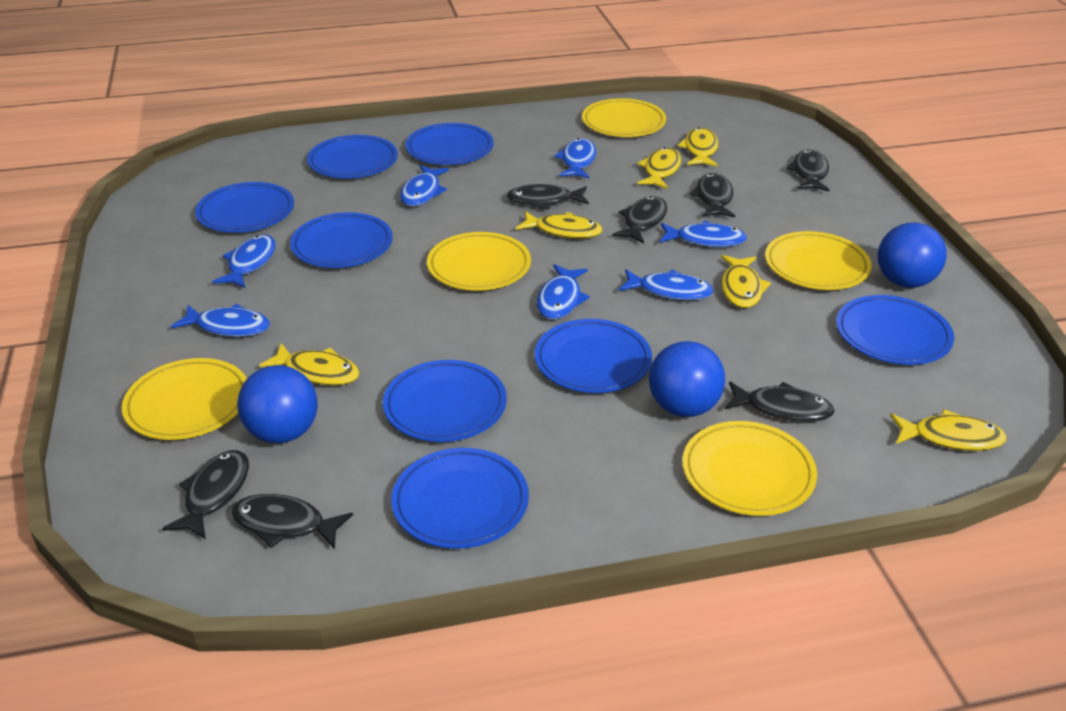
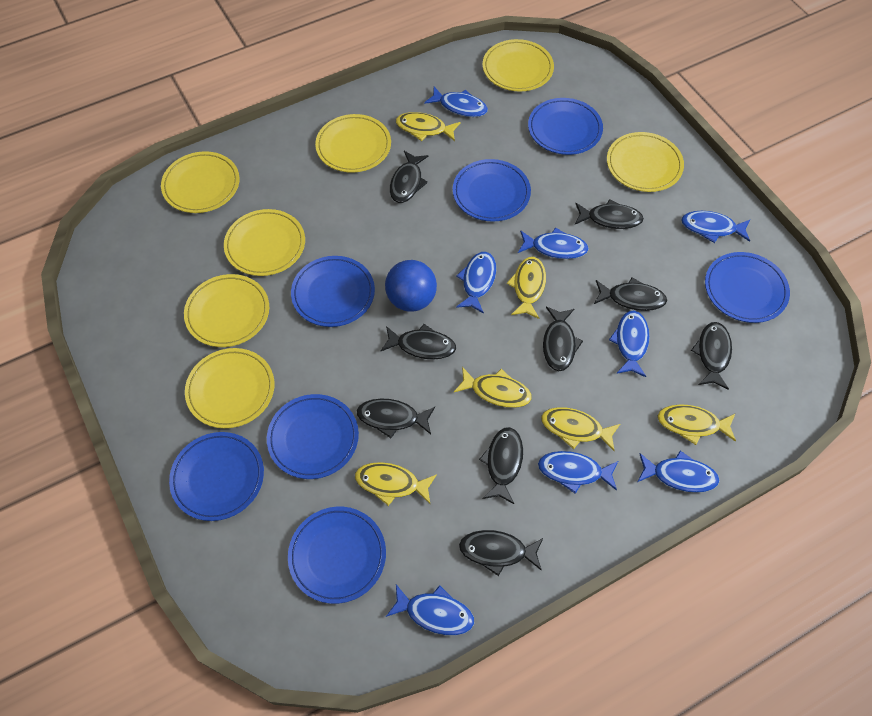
black fish: [162,450,249,539] [232,494,353,549] [507,184,589,210] [612,196,667,243] [689,173,735,217] [725,381,835,422] [786,150,829,191] = 7 -> [357,399,435,439] [381,324,456,360] [390,151,428,203] [459,530,543,576] [479,427,523,504] [543,307,583,371] [575,199,644,229] [594,277,667,311] [691,322,732,390] = 9
blue ball: [237,365,318,443] [649,341,725,417] [878,222,947,288] = 3 -> [385,260,437,312] = 1
blue fish: [171,304,270,337] [212,235,276,288] [400,165,449,206] [537,264,590,319] [554,138,596,179] [619,269,714,300] [660,221,747,247] = 7 -> [386,584,474,635] [424,87,488,117] [456,252,496,314] [518,227,589,259] [538,451,618,494] [609,311,650,377] [638,451,720,493] [681,211,751,243] = 8
blue plate: [195,182,294,233] [290,212,393,268] [307,135,398,178] [383,360,507,442] [391,448,529,549] [406,123,494,165] [535,319,652,393] [836,295,954,365] = 8 -> [169,432,264,521] [267,394,359,479] [288,507,386,604] [291,256,375,327] [453,159,531,222] [528,98,603,155] [705,252,790,323] = 7
yellow plate: [122,358,247,440] [427,232,531,291] [582,98,666,137] [682,421,817,516] [765,231,872,290] = 5 -> [161,151,240,213] [184,274,269,347] [185,348,274,428] [224,209,305,276] [315,114,391,173] [483,39,554,92] [607,132,684,192] = 7

